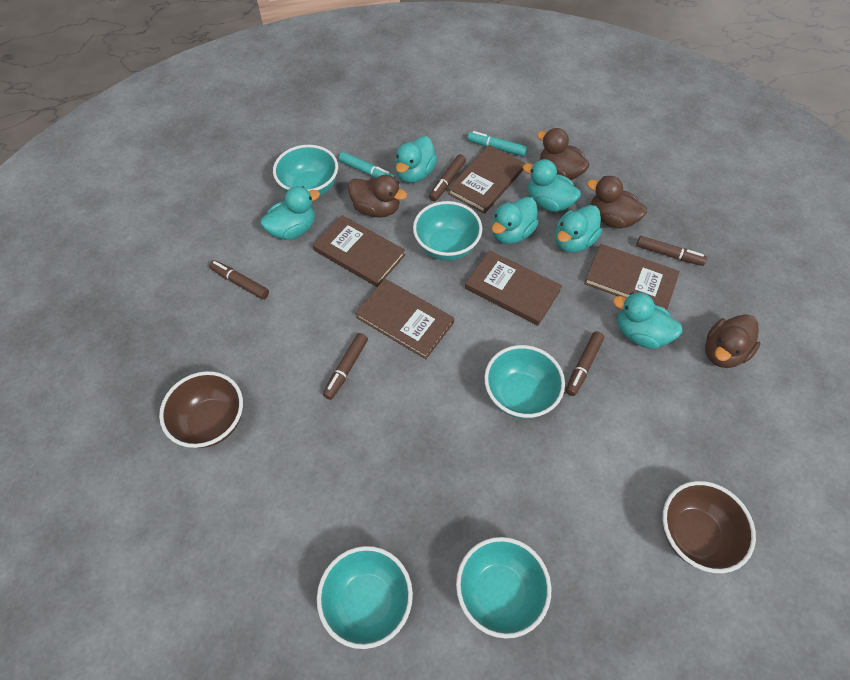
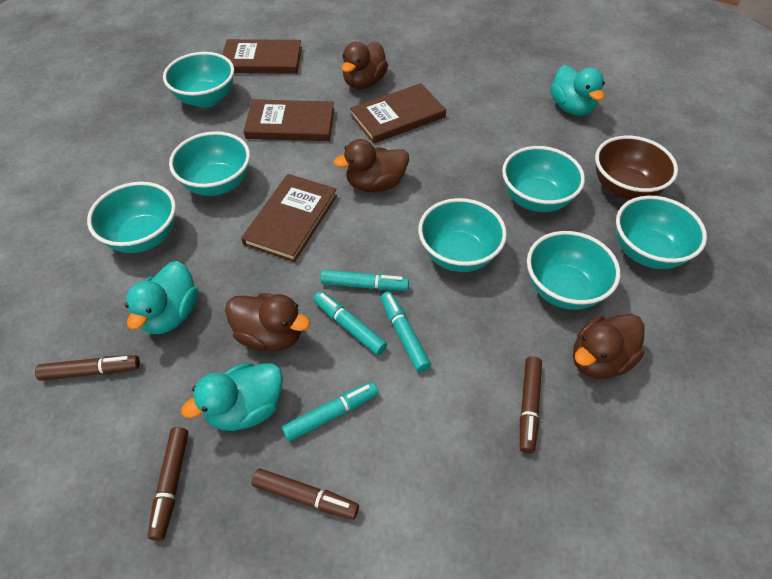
brown book: [313,215,405,287] [355,279,454,359] [448,145,525,214] [465,250,562,326] [584,244,680,310] = 5 -> [222,39,302,74] [241,174,337,262] [243,99,334,141] [350,83,446,144] = 4
brown bowl: [159,371,243,448] [663,481,756,573] = 2 -> [595,136,678,200] = 1
brown marker: [209,260,269,299] [323,333,368,400] [429,154,466,201] [566,331,604,396] [636,236,707,266] = 5 -> [35,355,140,381] [148,427,188,541] [251,468,359,520] [520,356,542,454] = 4
turquoise bowl: [273,145,338,196] [317,546,413,649] [413,201,482,261] [456,537,551,639] [484,345,565,419] = 5 -> [87,182,176,253] [163,52,234,108] [169,131,250,196] [418,198,507,272] [502,146,585,212] [527,231,621,310] [616,196,707,269] = 7
turquoise duck: [260,186,320,240] [395,136,437,183] [492,197,539,244] [523,159,581,212] [555,205,602,253] [613,292,683,349] = 6 -> [125,261,198,334] [181,363,283,431] [550,65,605,116] = 3
turquoise marker: [339,152,395,178] [467,131,527,156] = 2 -> [282,382,378,442] [314,291,387,355] [320,270,409,291] [381,292,431,372] = 4

